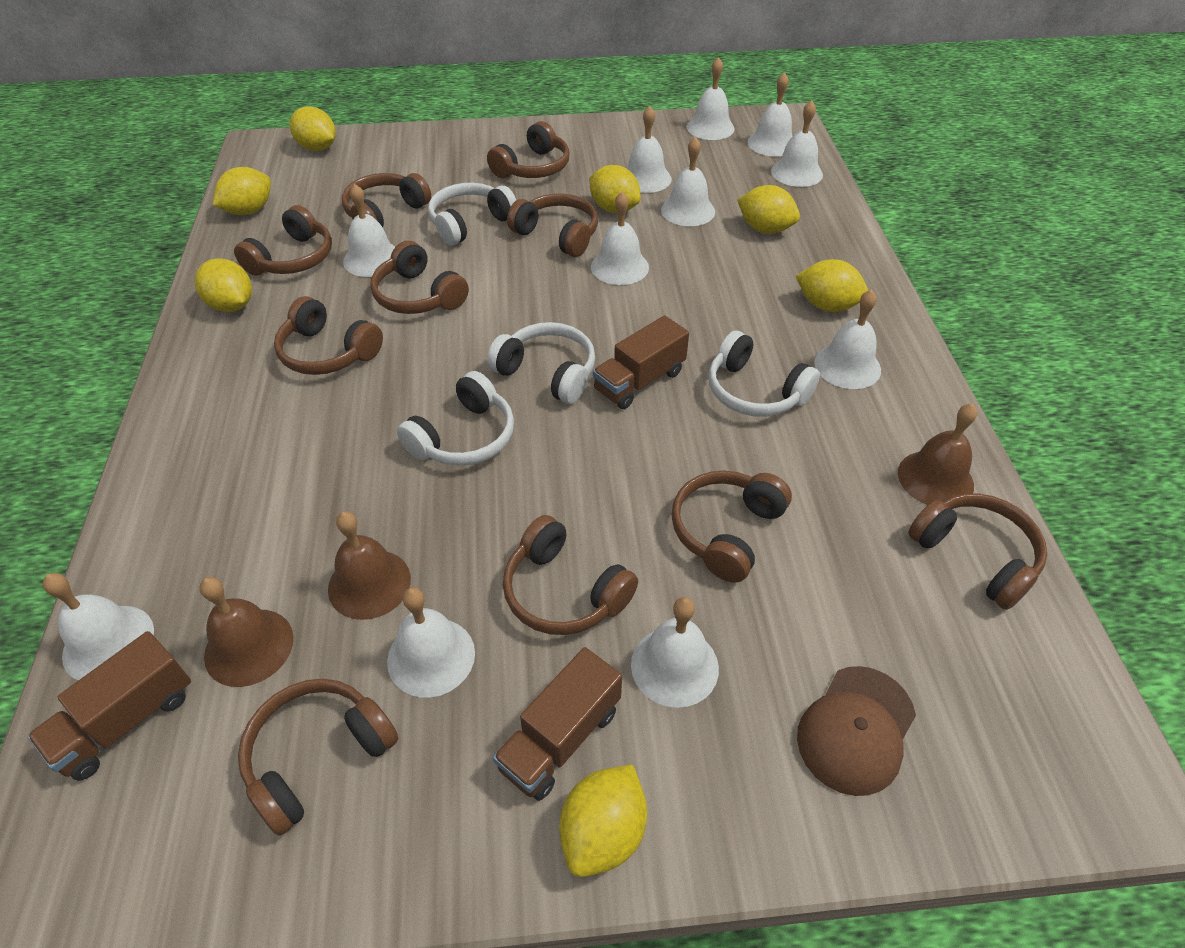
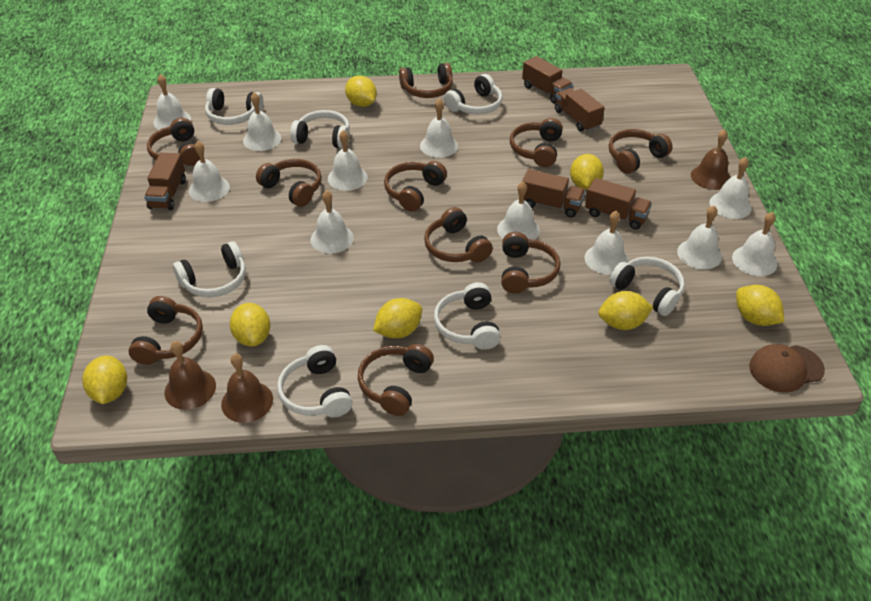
brown truck: [27,631,191,781] [493,647,622,801] [593,315,689,409] = 3 -> [144,153,186,210] [522,56,573,104] [522,169,585,218] [555,88,605,131] [585,178,652,230] = 5
white headphones: [397,371,514,466] [428,183,516,246] [487,322,595,404] [708,331,820,417] = 4 -> [173,241,246,298] [205,88,263,125] [277,345,353,417] [290,110,350,149] [434,282,501,350] [444,74,503,114] [609,257,685,316] = 7

